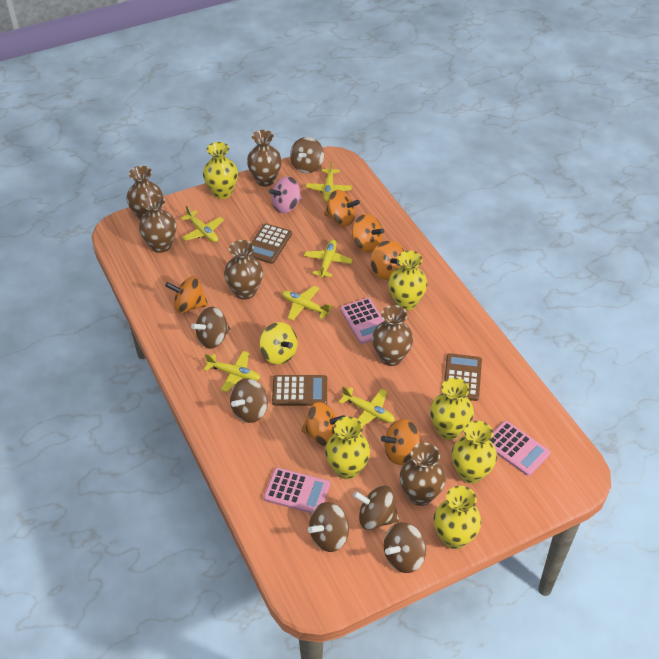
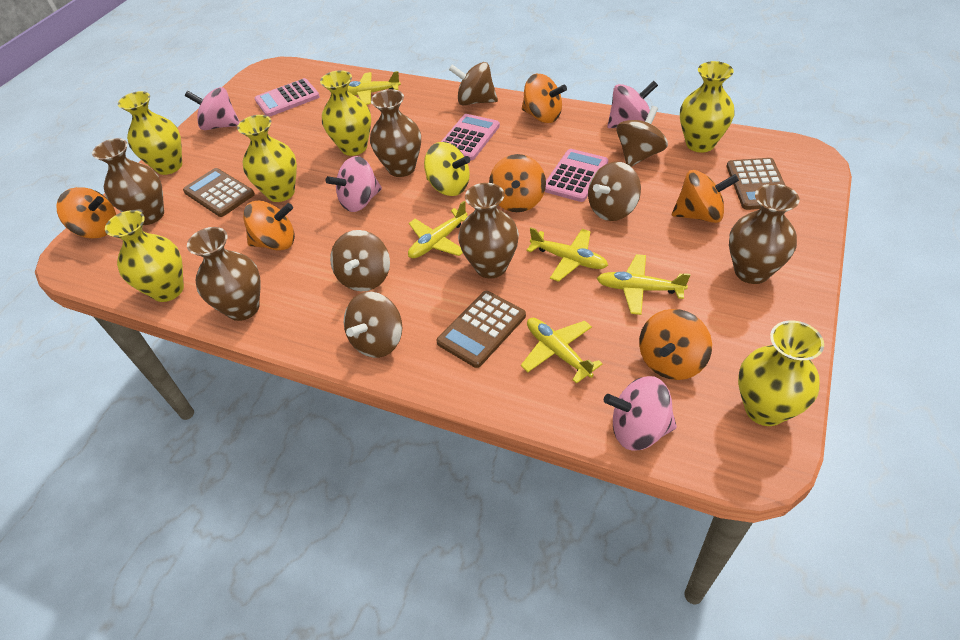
brown spinning top: [191,307,230,349] [230,378,268,423] [290,137,324,173] [308,502,349,552] [353,486,399,530] [384,522,426,573] = 6 -> [330,230,390,291] [344,292,402,358] [449,62,498,105] [588,162,641,221] [616,106,668,167] = 5
brown vase: [127,166,163,220] [139,194,176,253] [224,240,263,300] [247,130,282,187] [372,305,413,366] [400,443,446,506] = 6 -> [92,138,164,225] [187,227,260,321] [370,89,421,177] [458,183,519,279] [729,184,800,284] = 5
pink spinning top: [269,176,302,213] = 1 -> [185,87,240,130] [326,156,382,212] [604,376,677,451] [607,81,658,128] = 4
yellow plane: [181,206,224,242] [204,351,261,392] [282,286,333,320] [304,240,353,278] [306,161,352,202] [339,386,395,426] = 6 -> [348,71,401,105] [408,201,468,258] [521,318,602,384] [526,227,608,282] [597,254,690,315] = 5

